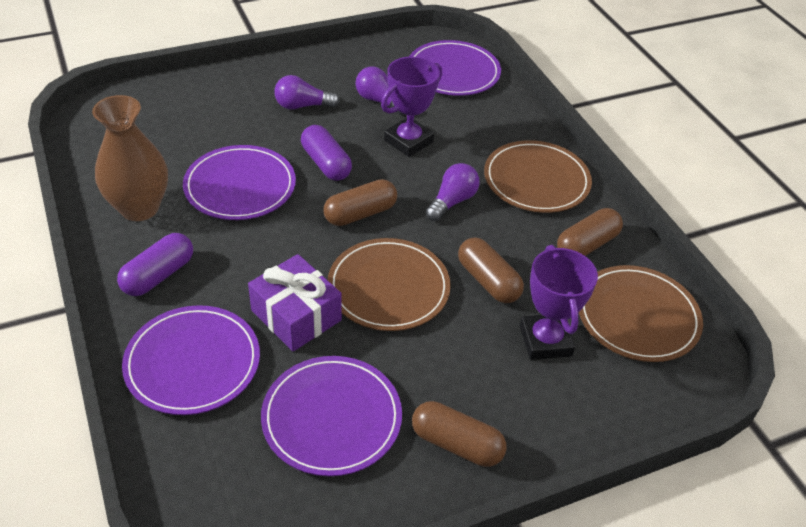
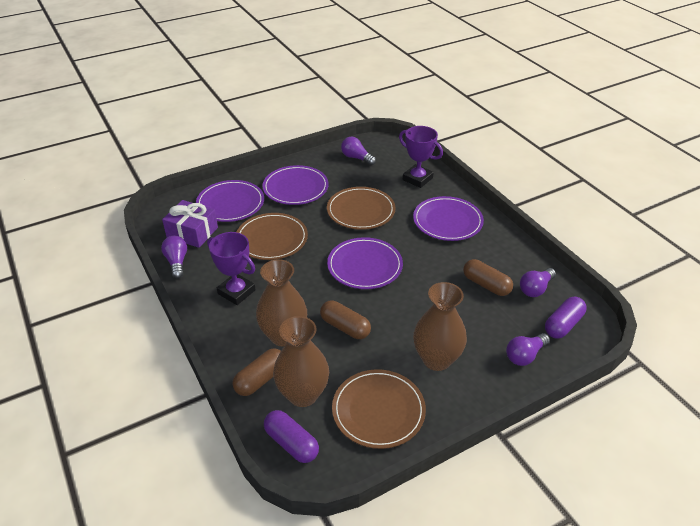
brown capsule: [324,179,397,226] [412,401,507,467] [458,238,524,303] [557,208,623,256] = 4 -> [233,348,281,396] [320,300,371,339] [463,259,513,296] = 3
brown vase: [92,95,168,221] = 1 -> [256,259,307,347] [273,316,329,407] [413,282,467,371] = 3
purple light bulb: [274,75,340,110] [356,67,403,115] [426,163,480,221] = 3 -> [161,236,187,278] [341,137,376,165] [506,333,550,366] [520,268,556,297] = 4

